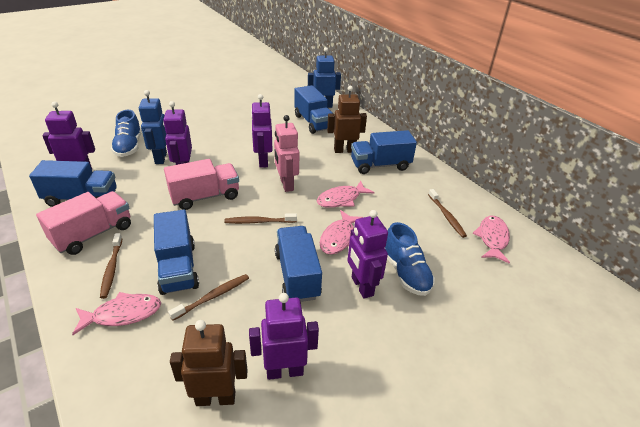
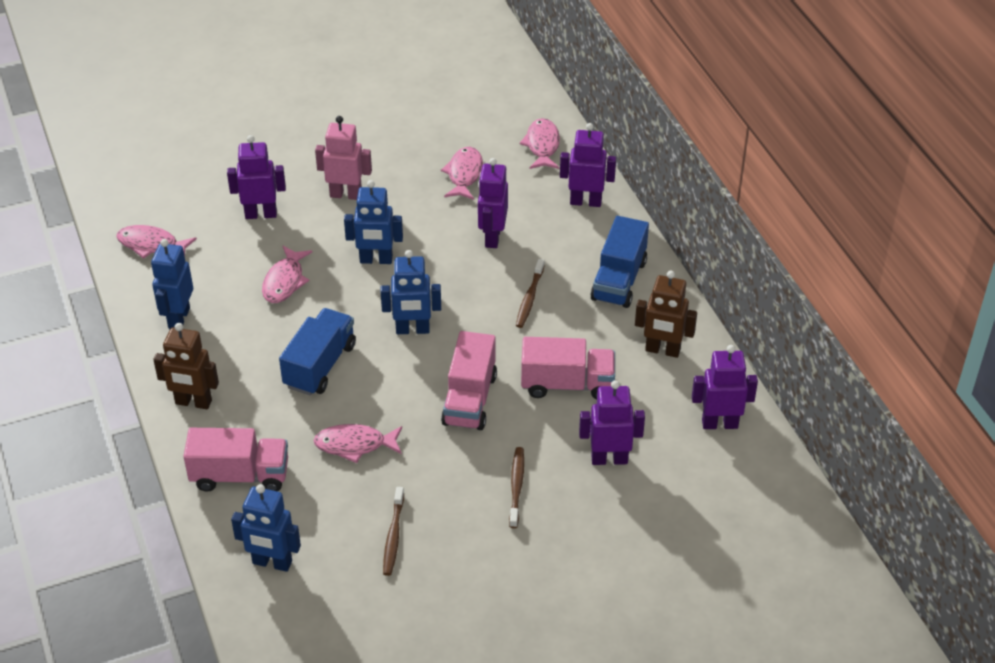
blue robot: [139,90,167,164] [308,47,341,108] = 2 -> [151,239,193,329] [231,484,301,572] [344,180,403,264] [381,250,441,334] = 4
blue shoe: [111,110,142,157] [385,222,435,296] = 2 -> none = 0
blue truck: [29,160,117,207] [154,210,199,295] [275,226,322,302] [294,85,333,134] [351,130,417,174] = 5 -> [279,308,356,395] [590,216,649,308] = 2
brown toothbrush: [100,233,123,299] [168,274,249,321] [224,213,297,224] [428,189,467,238] = 4 -> [383,487,404,576] [509,447,524,528] [516,259,545,328] = 3
pink fish: [72,292,161,335] [317,181,375,208] [320,210,364,255] [473,216,510,264] = 4 -> [116,225,197,259] [262,246,312,303] [313,424,402,463] [441,147,483,200] [519,118,560,169] = 5
pink truck: [36,191,131,255] [164,159,239,210] = 2 -> [183,428,288,491] [441,331,497,430] [521,337,615,400] = 3

